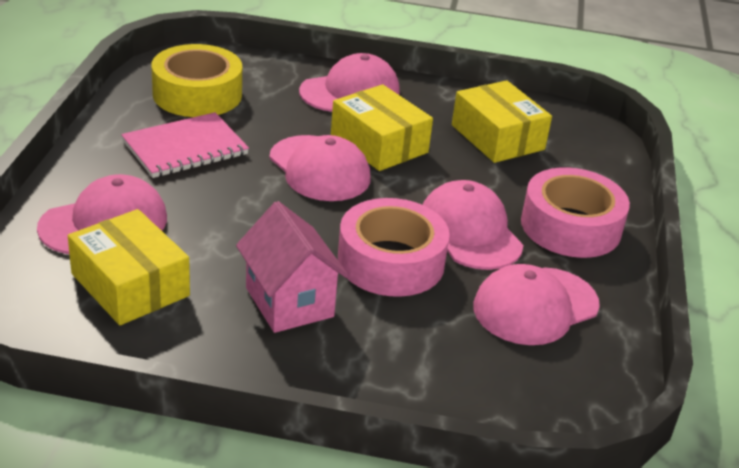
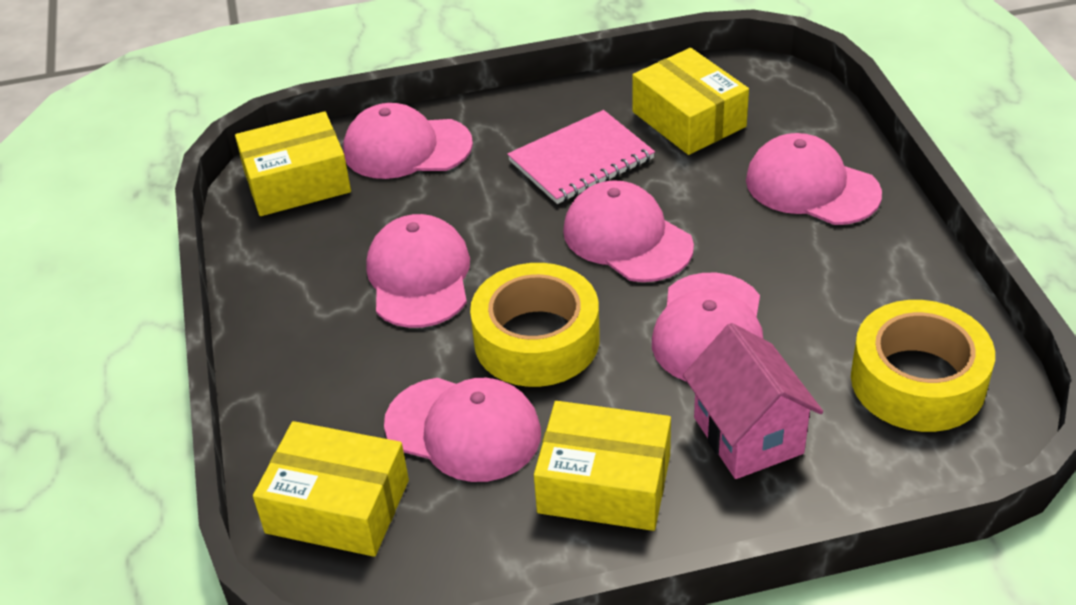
pink cap: [37,174,167,254] [269,135,371,201] [299,53,400,112] [423,180,523,270] [473,264,600,345] = 5 -> [344,103,473,179] [366,214,470,328] [384,378,541,482] [563,180,694,282] [652,273,763,382] [746,133,882,225] = 6
pink tape: [338,198,450,297] [521,167,630,258] = 2 -> none = 0
yellow box: [68,209,190,325] [331,84,433,171] [452,80,552,163] = 3 -> [235,111,351,216] [253,421,409,557] [534,401,671,531] [632,48,749,155] = 4
yellow tape: [151,44,242,117] = 1 -> [470,263,600,387] [851,300,995,432] = 2

